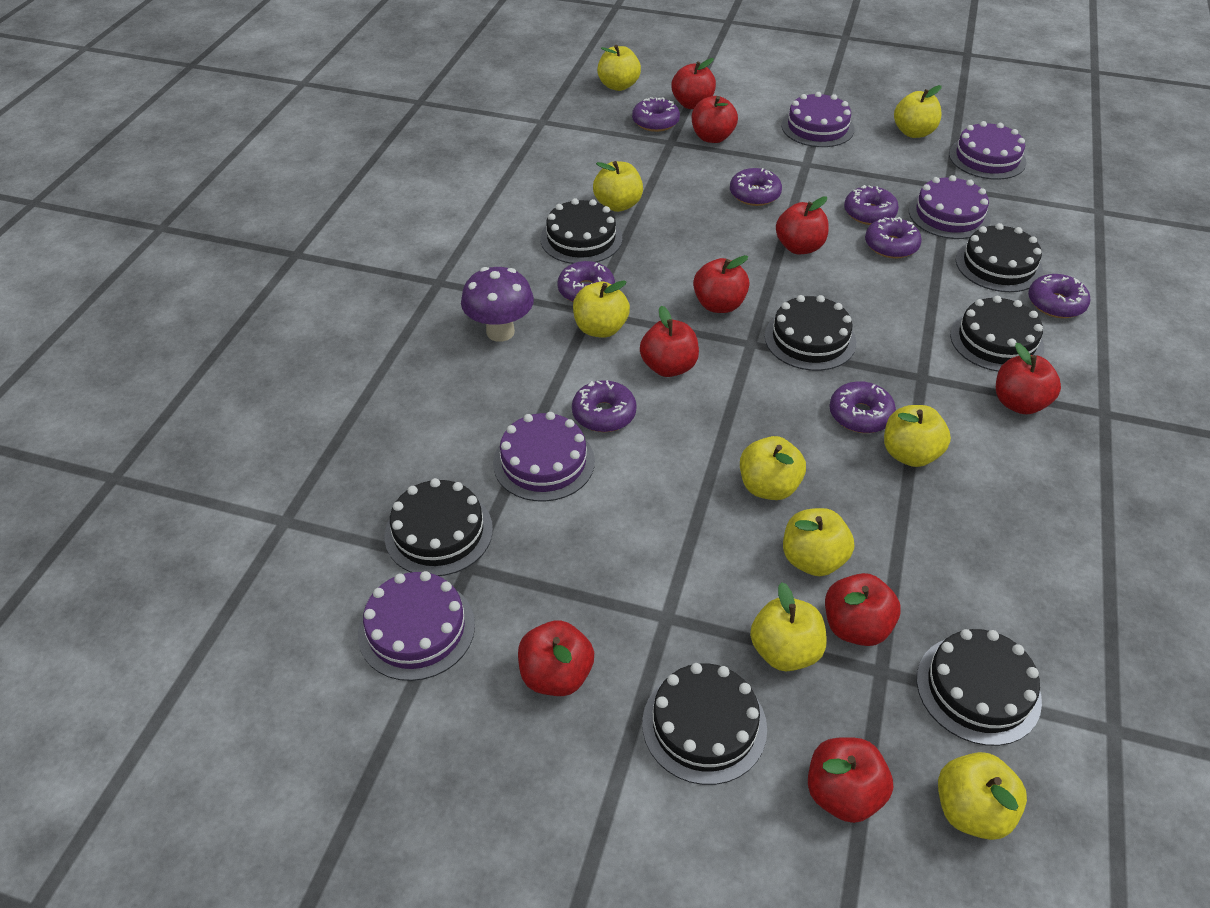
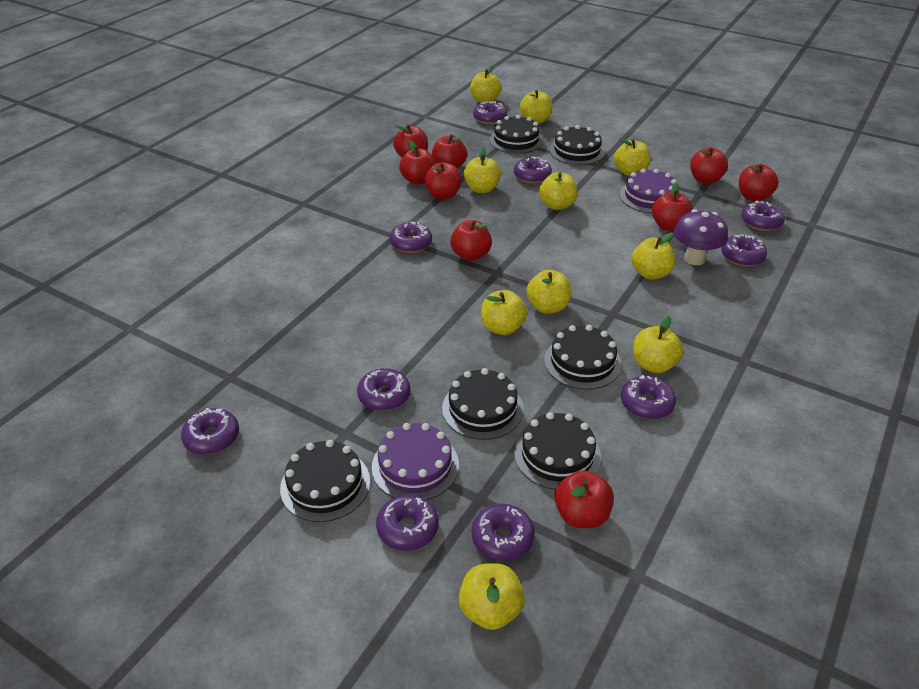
black cake: [384,478,493,576] [540,198,622,264] [642,663,767,785] [765,295,856,371] [917,629,1042,746] [950,296,1044,372] [956,223,1043,292] = 7 -> [280,440,370,522] [442,368,524,440] [489,115,543,154] [514,412,601,490] [544,325,621,390] [550,125,605,165] = 6
purple cake: [358,571,475,681] [493,412,595,502] [781,92,855,147] [909,175,991,239] [949,121,1026,180] = 5 -> [372,423,459,500] [620,169,677,213] = 2
purple donut: [557,261,615,302] [572,380,637,432] [632,97,680,132] [730,168,782,206] [829,381,896,433] [844,185,899,225] [865,217,922,259] [1028,274,1090,318] = 8 -> [181,408,239,455] [357,368,411,411] [376,495,439,551] [389,222,432,253] [472,504,535,561] [473,101,507,124] [514,157,552,183] [621,375,676,419] [721,234,767,267] [741,201,785,231] = 10
yellow apple: [573,280,630,338] [593,161,643,212] [597,45,641,91] [740,436,806,500] [750,582,827,671] [783,508,854,576] [884,405,951,467] [894,85,942,138] [938,752,1027,840] = 9 -> [459,563,525,630] [464,148,501,193] [470,65,501,103] [481,290,527,335] [520,90,553,124] [526,270,571,314] [539,172,578,210] [614,138,651,176] [631,233,675,279] [633,316,683,373] = 10

